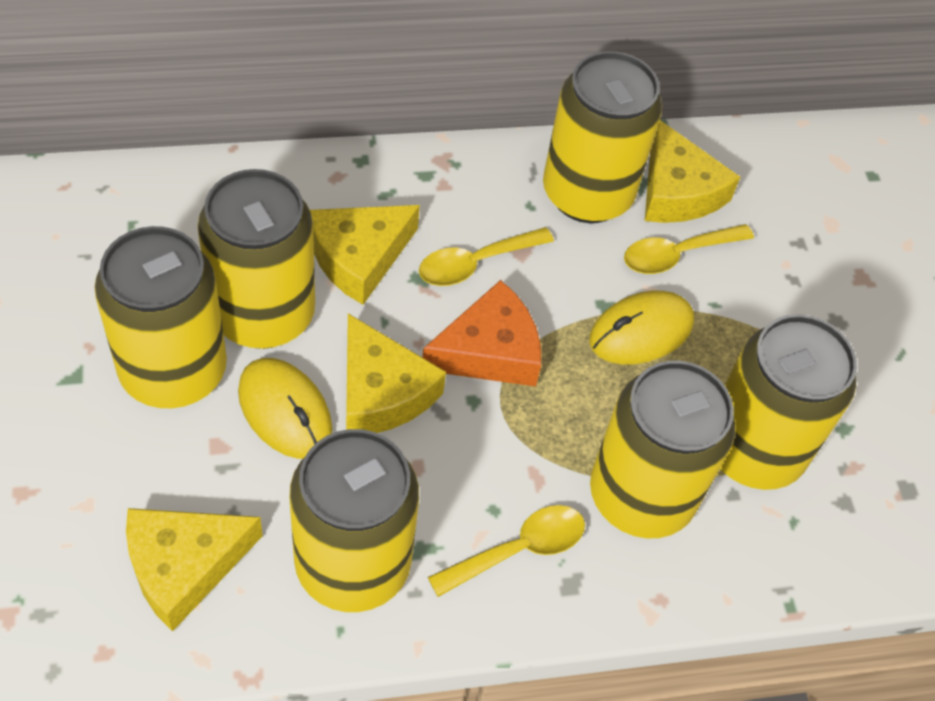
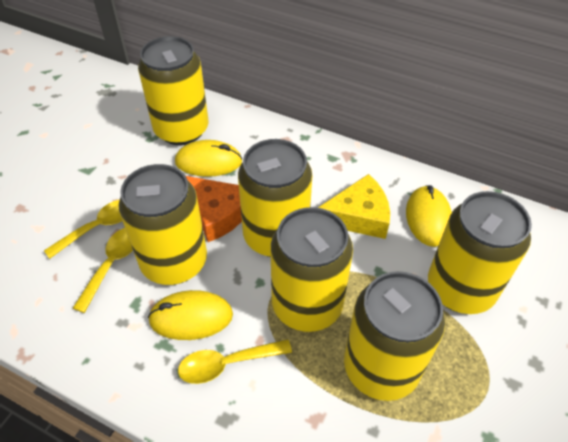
yellow cheese: [126,508,263,632] [310,205,420,305] [346,313,446,433] [645,120,740,223] = 4 -> [318,174,390,239] = 1
yellow mouse: [238,358,332,459] [589,291,694,365] = 2 -> [148,290,233,340] [175,140,242,177] [406,185,452,247] = 3

